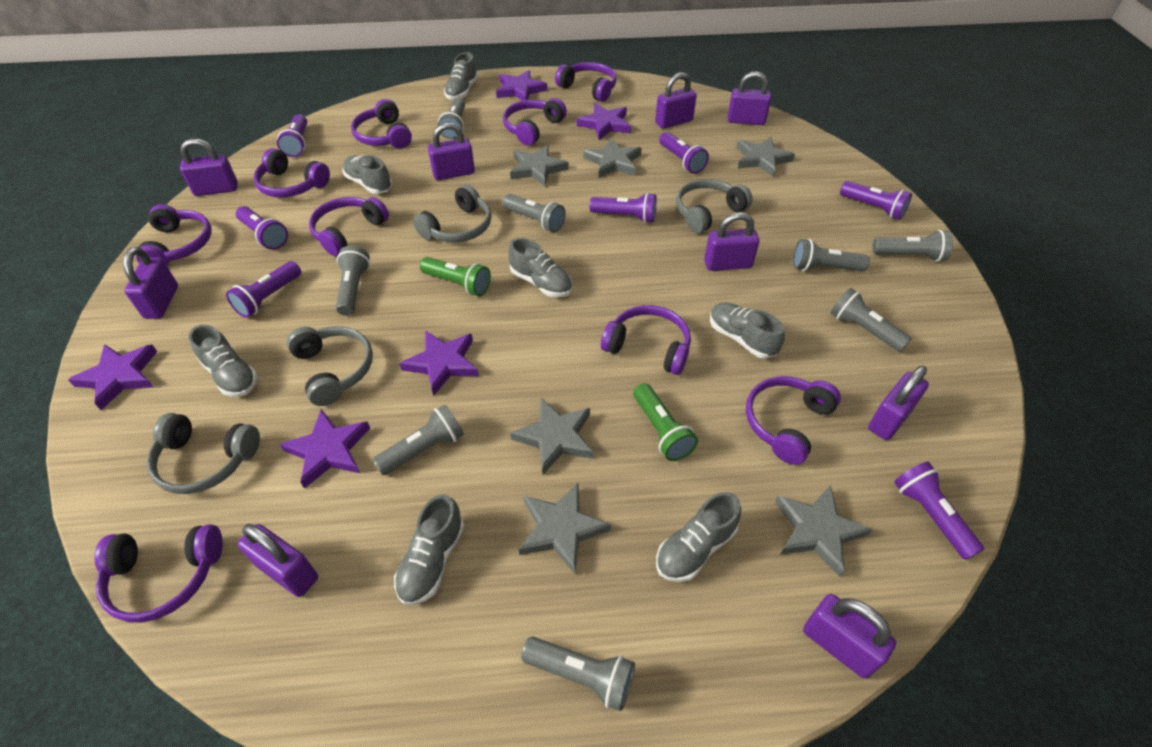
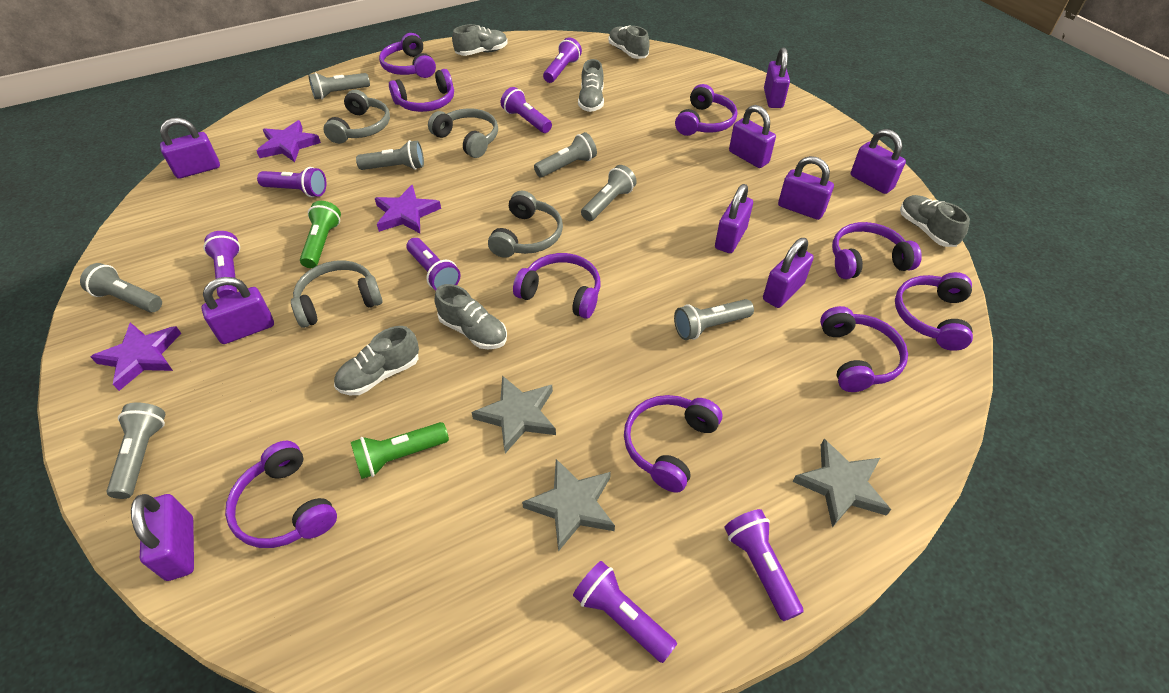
grey flashlight: [336,246,370,316] [373,404,464,475] [438,98,465,139] [503,194,566,232] [521,637,635,711] [793,239,870,272] [831,288,912,352] [872,230,953,262] = 8 -> [80,263,162,313] [106,403,165,499] [308,73,370,100] [356,140,424,170] [534,132,597,177] [581,165,637,221] [674,299,754,340] = 7
grey shoe: [189,324,258,397] [342,155,392,194] [394,494,464,605] [444,52,478,100] [508,238,572,297] [656,492,741,582] [710,302,785,359] = 7 -> [334,326,419,395] [435,284,507,349] [452,24,508,56] [578,59,604,112] [609,26,650,59] [900,195,970,247] = 6
grey star: [510,145,569,186] [510,398,594,474] [519,483,611,574] [584,138,642,178] [736,137,795,177] [775,485,872,577] = 6 -> [472,375,556,453] [522,459,615,552] [792,439,891,528] = 3
purple star: [68,344,157,410] [280,409,370,489] [399,330,479,396] [496,70,547,101] [576,103,631,140] = 5 -> [91,322,181,391] [257,120,321,162] [375,185,441,233] = 3

